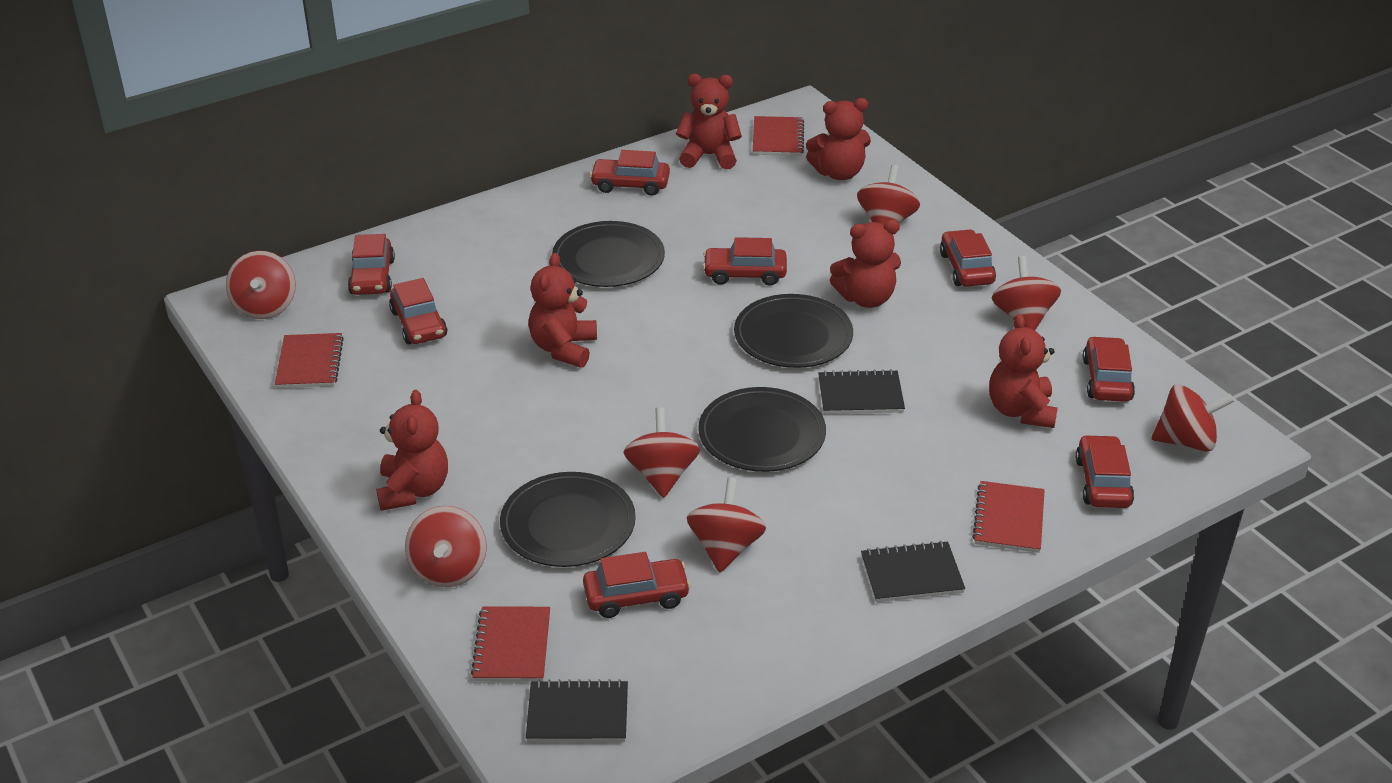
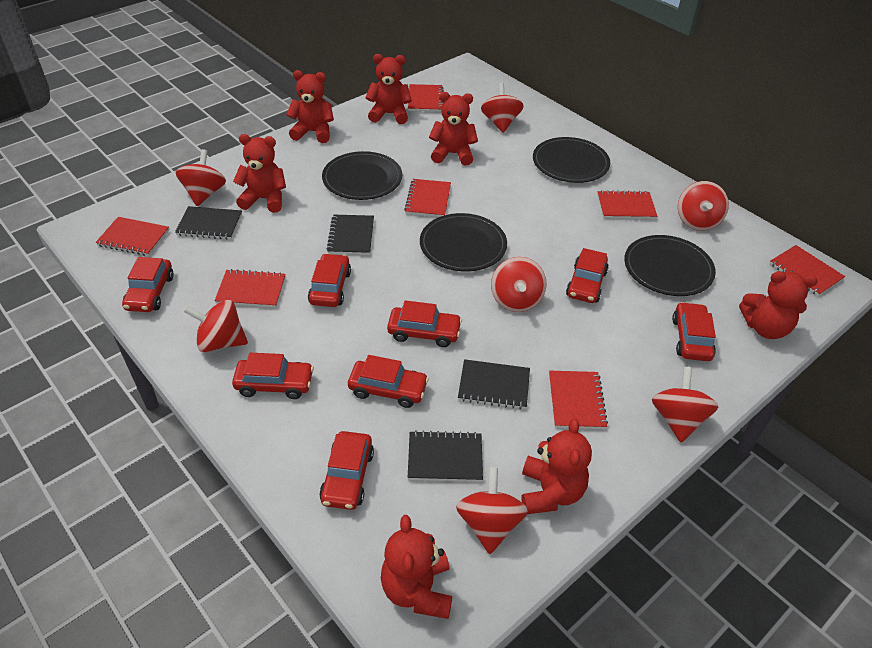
black notebook: [526,679,628,742] [818,369,905,414] [861,541,965,602] = 3 -> [175,206,242,240] [327,215,374,255] [408,430,483,482] [458,359,530,409] = 4
red notebook: [275,333,344,388] [471,606,550,682] [753,116,804,156] [972,481,1045,553] = 4 -> [96,217,169,256] [215,269,285,308] [404,179,451,217] [408,84,444,112] [549,371,608,429] [597,190,658,219] [770,245,845,296] = 7
red teddy bear: [376,390,448,511] [529,253,597,368] [676,74,742,169] [806,98,871,180] [830,220,901,308] [989,314,1058,428] = 6 -> [233,134,286,213] [286,70,334,143] [365,54,412,124] [381,515,452,619] [429,92,478,165] [521,418,592,514] [739,271,818,339] = 7

